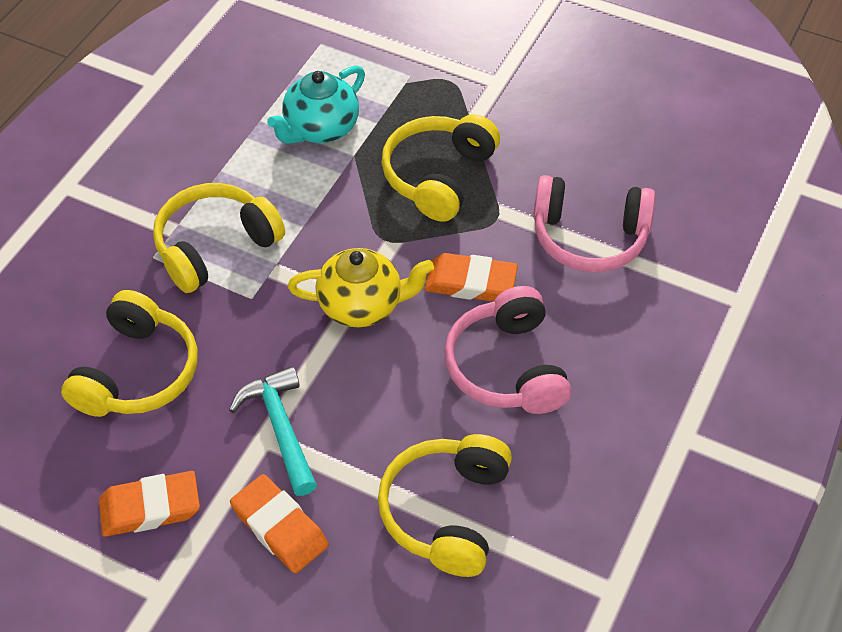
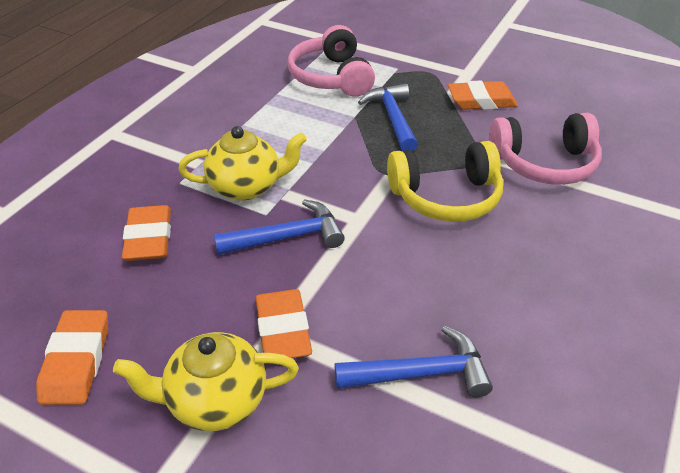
blue hammer: none = 0 -> [214,200,345,255] [335,326,493,397] [358,83,418,151] = 3
orange eraser: [99,471,200,537] [230,474,329,573] [424,253,518,302] = 3 -> [36,310,108,405] [122,205,171,261] [256,289,312,358] [448,80,518,110] = 4
turquoise hammer: [229,366,317,496] = 1 -> none = 0
turquoise teapot: [267,65,365,144] = 1 -> none = 0
yellow headphones: [61,290,198,417] [153,183,285,293] [378,434,512,577] [381,114,500,222] = 4 -> [387,141,503,222] = 1
yellow teapot: [288,248,434,327] = 1 -> [113,332,299,431] [178,126,307,201] = 2

